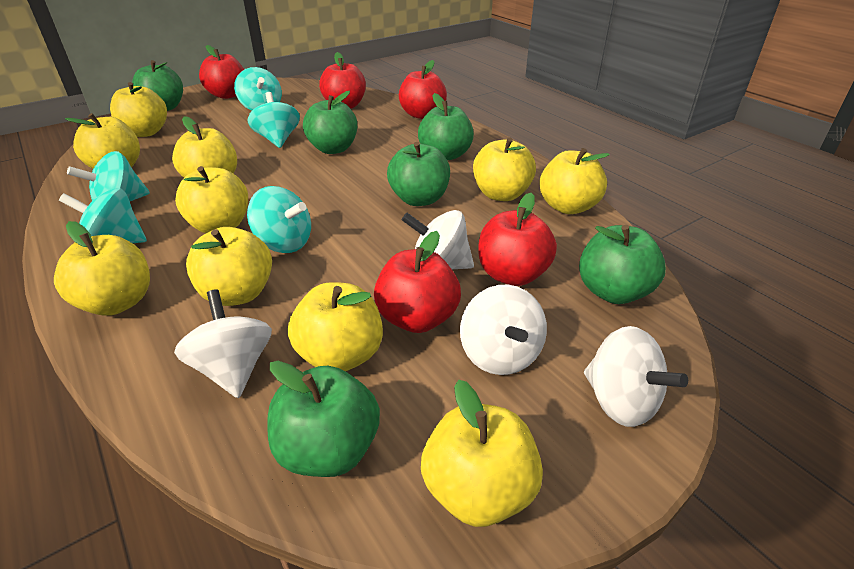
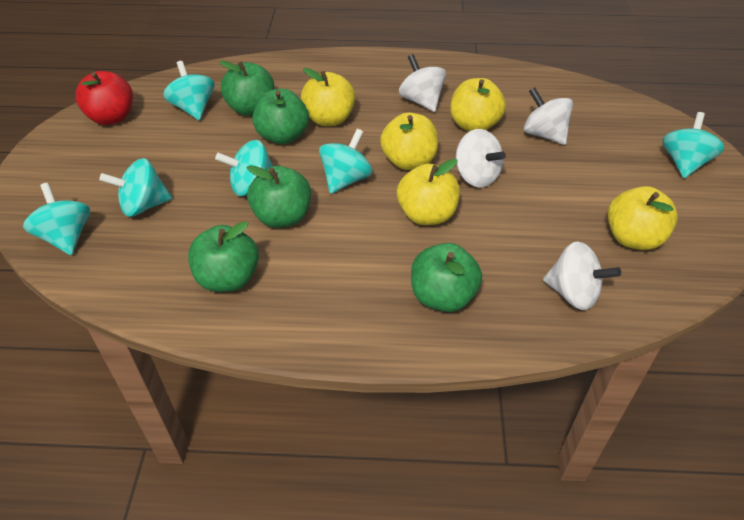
green apple: [132,60,183,111] [267,361,380,477] [303,91,357,154] [387,142,450,206] [418,93,474,161] [579,225,666,304] = 6 -> [188,221,259,292] [219,61,274,116] [247,165,311,228] [253,89,309,144] [411,243,482,312] = 5
red apple: [199,45,244,99] [319,52,366,109] [374,231,461,333] [399,60,447,119] [478,193,557,286] = 5 -> [75,71,133,125] = 1
turquoise spinning top: [59,188,147,243] [67,151,150,201] [234,67,282,111] [247,186,311,253] [248,92,300,148] = 5 -> [23,183,90,255] [99,158,172,217] [163,61,215,120] [215,140,273,196] [319,129,372,194] [663,112,724,178] = 6
yellow apple: [54,221,150,316] [65,113,140,169] [110,82,167,137] [172,116,237,178] [175,166,248,233] [186,227,272,306] [288,282,383,371] [421,380,543,527] [473,137,536,201] [539,148,610,214] = 10 -> [301,68,355,126] [380,112,438,170] [397,159,460,225] [450,78,506,131] [608,186,678,250] = 5

